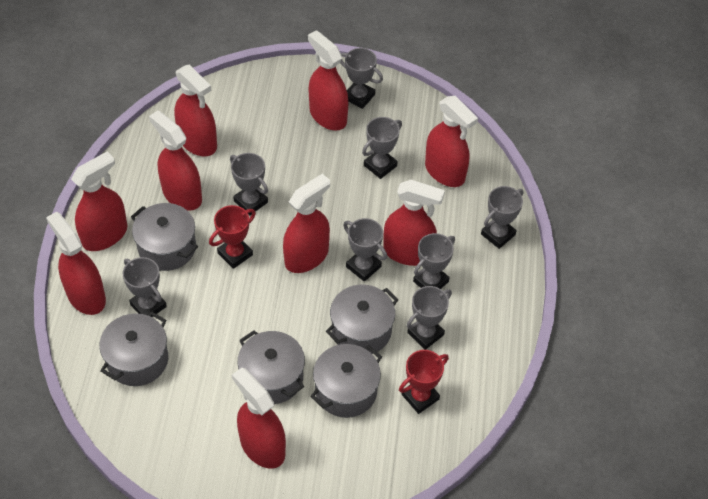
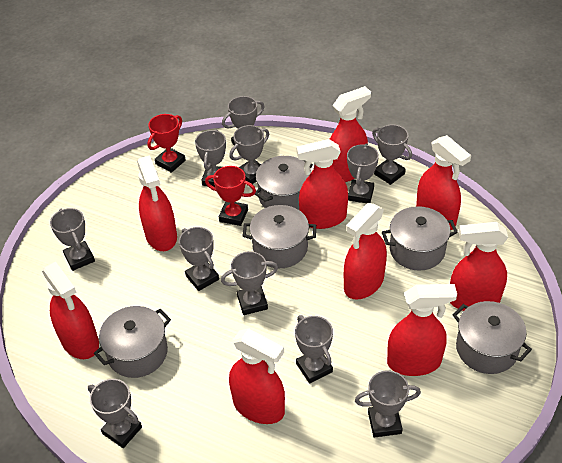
grey trophy: [123,257,167,317] [230,153,268,216] [340,48,383,109] [343,218,387,282] [362,117,402,179] [407,286,452,350] [413,233,455,289] [481,186,524,249] = 8 -> [50,208,95,271] [88,379,142,448] [179,227,219,291] [195,129,226,187] [221,251,278,315] [222,96,265,145] [229,125,269,184] [295,315,333,384] [347,143,379,203] [355,370,421,438] [372,125,412,185] = 11

